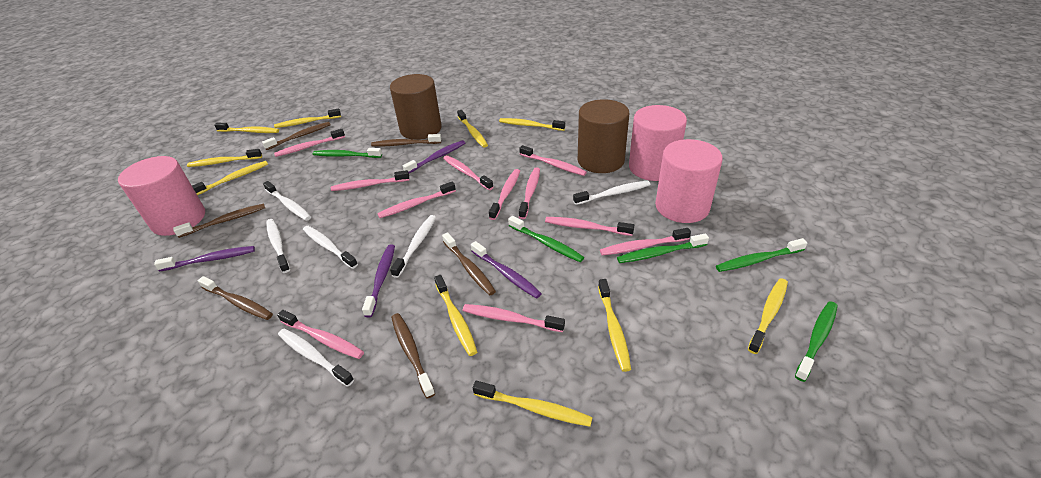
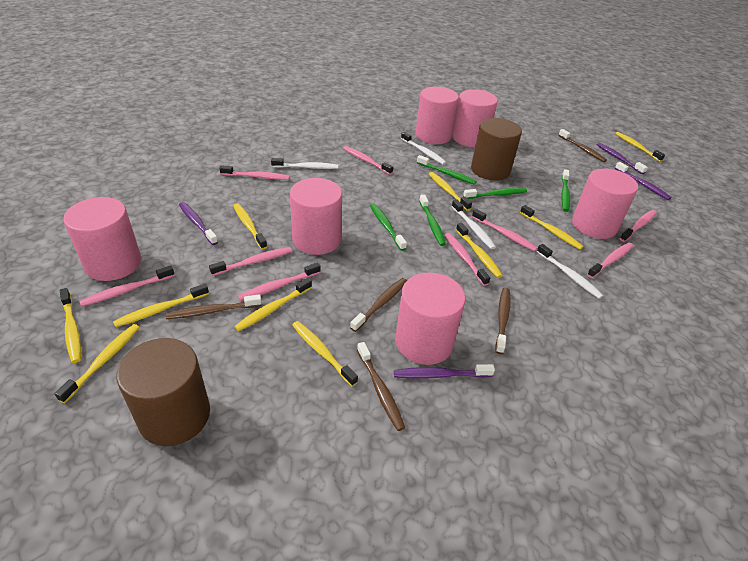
brown toothbrush: [173,203,265,238] [198,276,273,320] [262,122,331,150] [371,134,441,147] [391,313,435,398] [442,232,496,295] = 6 -> [166,294,262,319] [350,278,407,332] [357,342,405,431] [495,287,511,354] [559,129,607,162] = 5
pink cylinder: [118,156,205,236] [629,105,687,181] [655,139,723,223] = 3 -> [63,197,141,281] [290,178,342,255] [395,272,465,365] [416,87,459,144] [452,89,498,147] [572,168,638,239] = 6
pink toothbrush: [274,129,345,157] [277,310,364,359] [331,170,409,191] [377,181,456,218] [443,155,493,190] [463,304,565,332] [489,169,520,220] [519,145,587,176] [519,167,540,219] [545,217,634,236] [600,228,691,256] = 11 -> [79,265,175,307] [209,247,292,276] [219,165,289,180] [238,263,321,301] [343,146,393,175] [445,233,490,286] [472,209,538,252] [587,243,633,278] [620,210,657,242] = 9
white toothbrush: [263,181,311,221] [266,219,290,273] [278,329,354,387] [303,226,358,269] [390,215,436,278] [573,180,650,205] = 6 -> [271,158,338,169] [401,132,447,165] [452,200,496,249] [537,244,604,299] = 4

